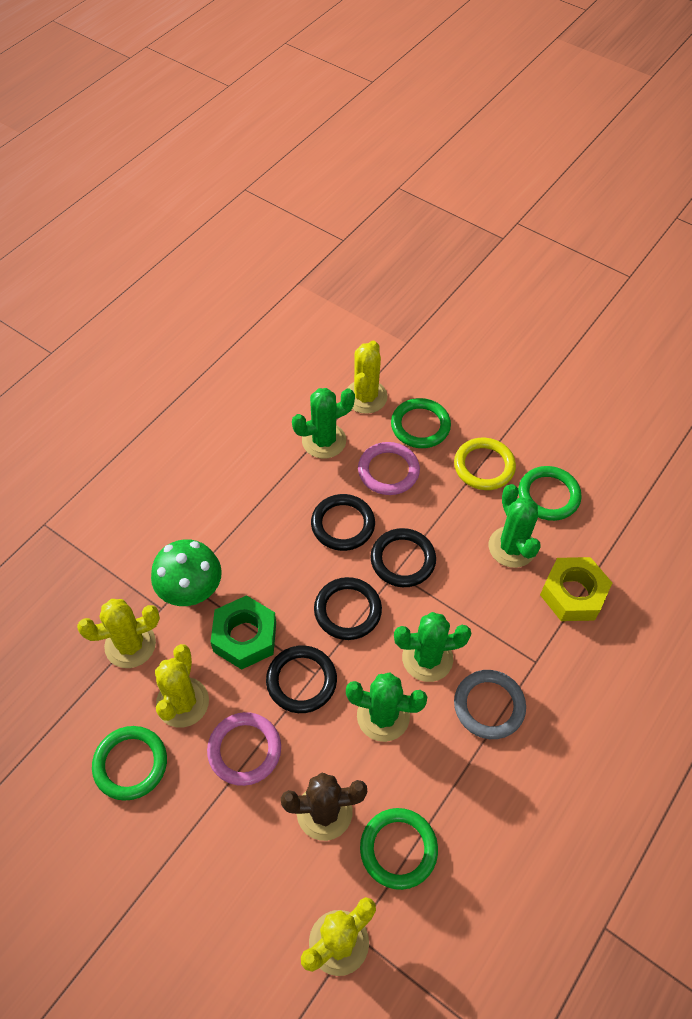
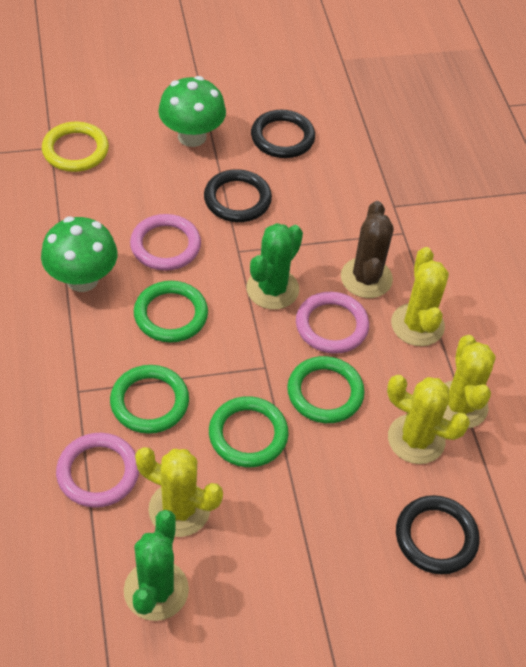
black ring: [266,645,337,713] [311,494,375,551] [314,577,382,640] [371,528,436,587] = 4 -> [204,169,272,222] [251,110,315,158] [396,495,480,574] = 3
green cactus: [292,388,355,459] [346,673,427,742] [394,612,471,682] [489,484,541,568] = 4 -> [124,510,189,621] [246,223,303,310] = 2
green mushroom: [151,539,222,606] = 1 -> [41,216,118,292] [158,76,226,147] = 2
green nut: [211,595,276,670] = 1 -> none = 0
grey ring: [454,670,526,739] = 1 -> none = 0
pink ring: [207,712,281,786] [358,442,420,495] = 2 -> [56,433,139,508] [130,214,201,271] [296,292,369,354] = 3
yellow nut: [540,557,612,621] = 1 -> none = 0

